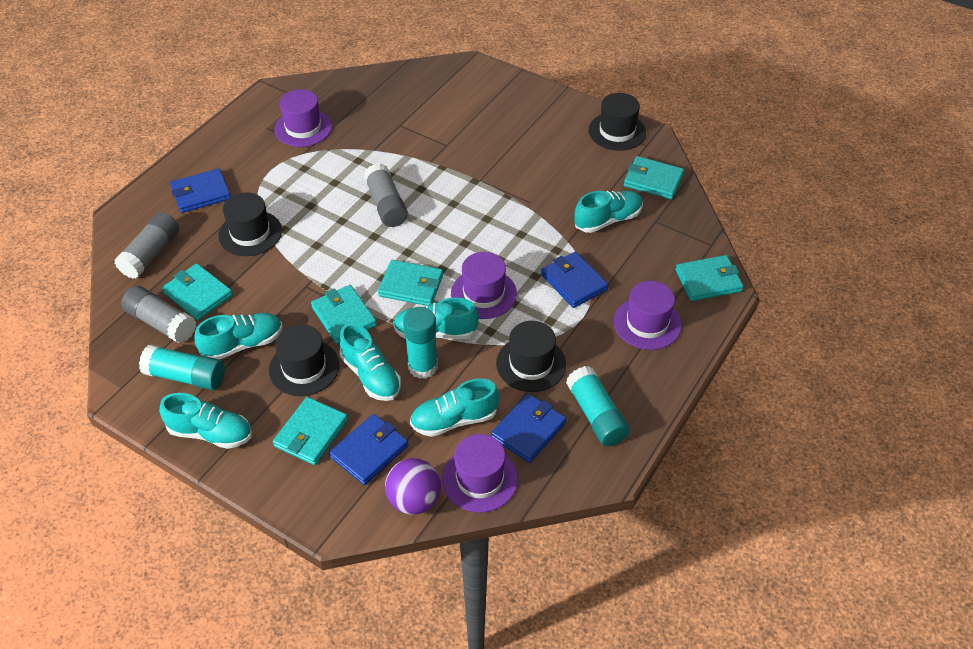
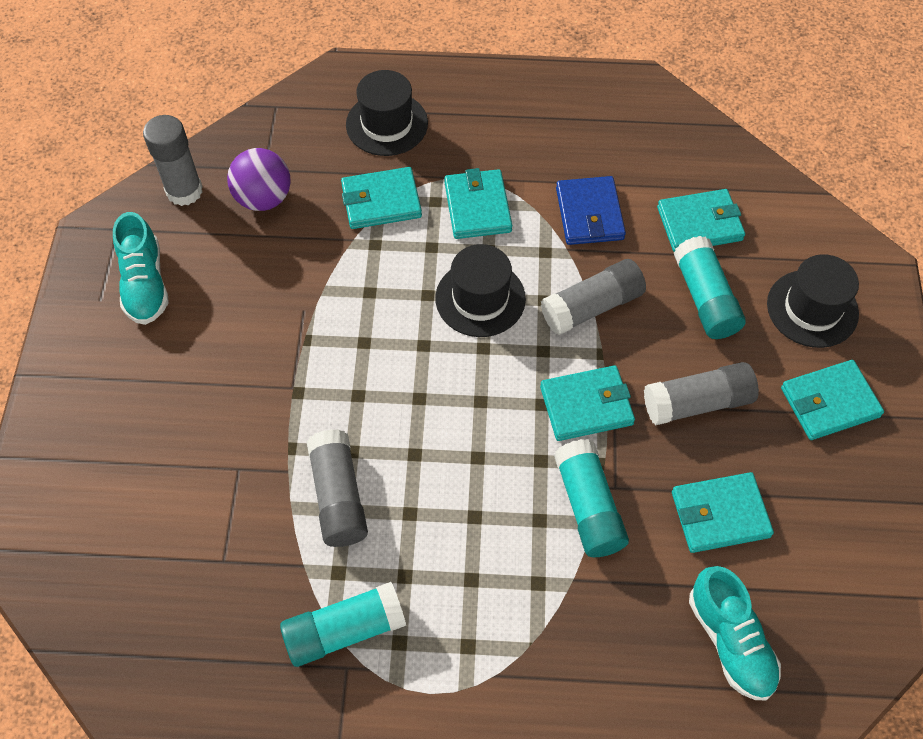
black hat: [218,192,282,256] [269,324,339,396] [496,321,566,392] [589,93,646,151] = 4 -> [346,70,428,156] [435,244,526,337] [767,254,859,348] = 3
blue wallet: [170,168,231,213] [329,414,408,485] [491,394,566,463] [541,252,609,308] = 4 -> [556,176,626,245] = 1
grey glue stick: [114,212,179,279] [121,286,196,343] [364,163,408,227] = 3 -> [143,115,203,206] [307,429,368,547] [541,259,646,335] [644,362,759,426] = 4
purple hat: [274,89,332,147] [442,434,518,513] [451,252,517,319] [614,281,682,350] = 4 -> none = 0
turquoise shoe: [159,393,252,449] [194,313,283,360] [339,323,401,401] [393,297,479,339] [410,379,499,437] [574,191,643,233] = 6 -> [113,212,169,325] [689,566,781,700] = 2

